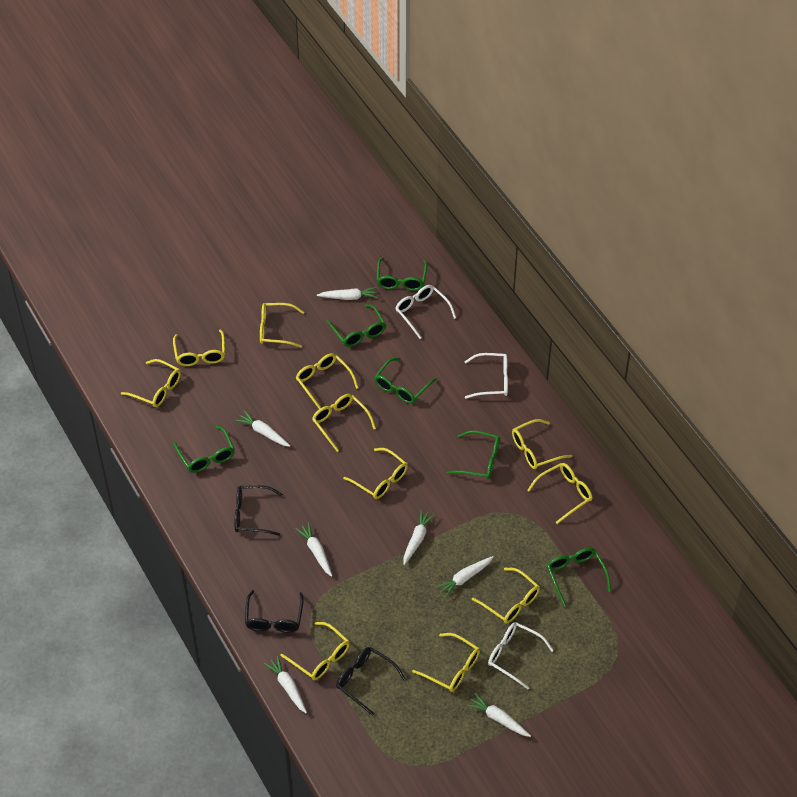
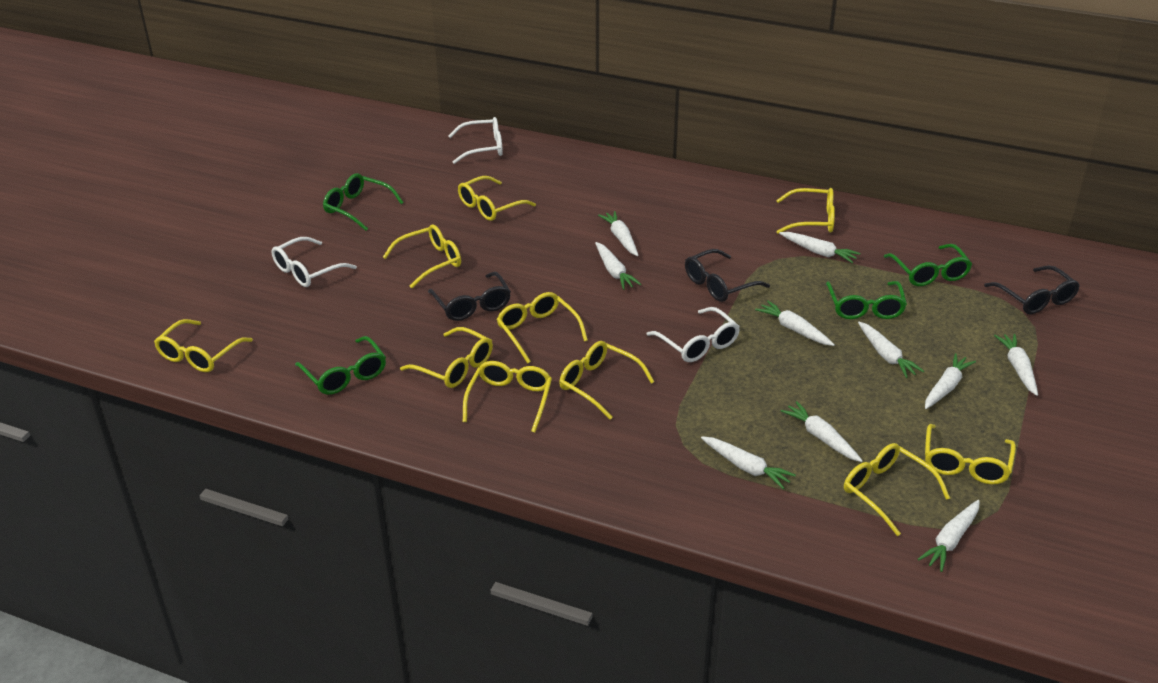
green glasses: [174,426,235,473] [326,304,386,347] [375,358,437,404] [377,258,427,291] [446,430,500,479] [547,548,611,607] = 6 -> [295,336,386,395] [323,173,404,231] [826,281,907,319] [884,244,972,286] = 4
white carrot: [235,411,290,447] [264,656,307,713] [295,523,332,577] [317,287,378,300] [403,510,435,565] [436,556,493,598] [467,693,531,737] = 7 -> [595,242,641,290] [598,211,639,256] [701,436,796,489] [755,301,835,346] [779,232,860,263] [781,401,863,462] [858,322,924,378] [918,500,980,572] [925,353,976,409] [994,334,1038,396] = 10
yellow glasses: [121,359,181,407] [173,329,225,366] [260,303,304,348] [281,622,350,680] [296,353,359,409] [312,394,376,452] [343,448,408,499] [412,633,480,692] [472,568,540,624] [512,419,572,469] [527,463,592,524] = 11 -> [154,319,253,372] [383,224,461,288] [400,327,493,388] [458,176,536,221] [463,361,552,433] [497,292,588,363] [559,341,655,420] [776,188,835,234] [844,443,950,536] [925,424,1016,485] = 10

